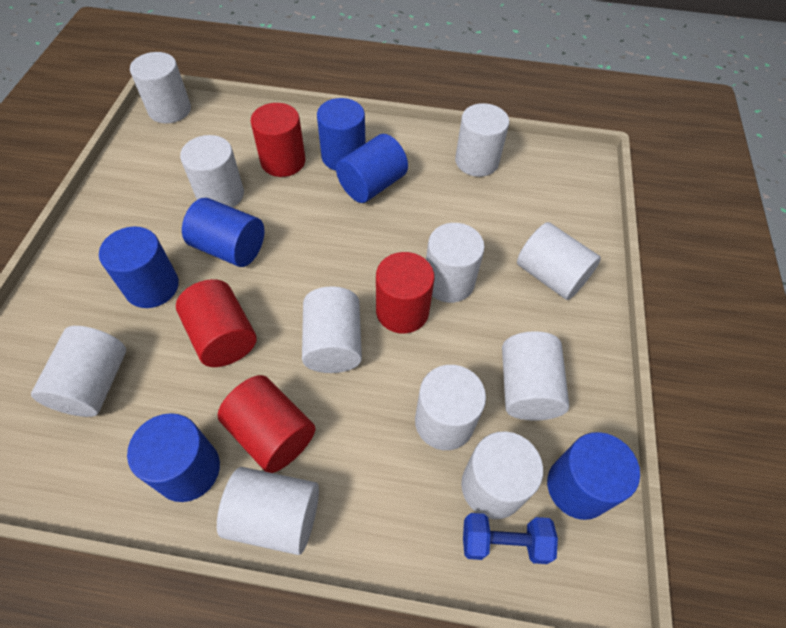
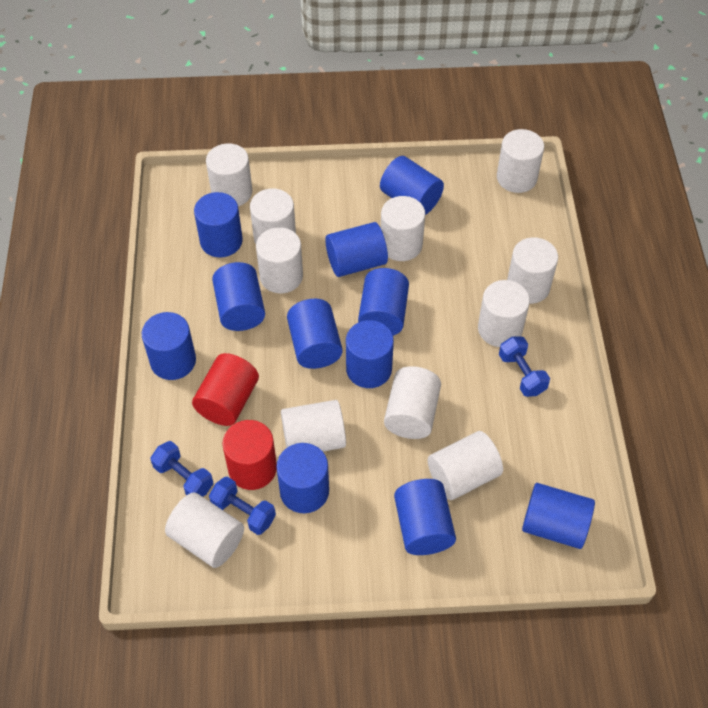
blue cylinder: [99,226,179,308] [127,413,220,502] [182,198,265,267] [317,98,365,171] [336,134,408,203] [547,432,640,520] = 6 -> [142,312,196,380] [194,192,243,258] [212,262,265,331] [276,443,329,513] [287,299,343,369] [325,222,388,277] [346,320,394,388] [358,268,409,336] [380,156,444,215] [394,479,456,555] [522,483,595,549] = 11
blue dumbbell: [463,513,558,564] = 1 -> [150,441,213,497] [209,477,276,535] [499,336,550,397] = 3
red cylinder: [176,279,257,367] [218,375,316,473] [250,103,305,177] [376,252,434,334] = 4 -> [192,353,259,426] [222,420,277,490] = 2

